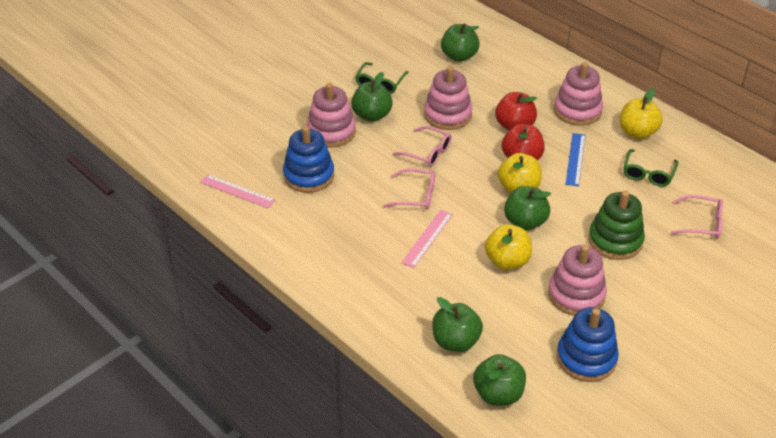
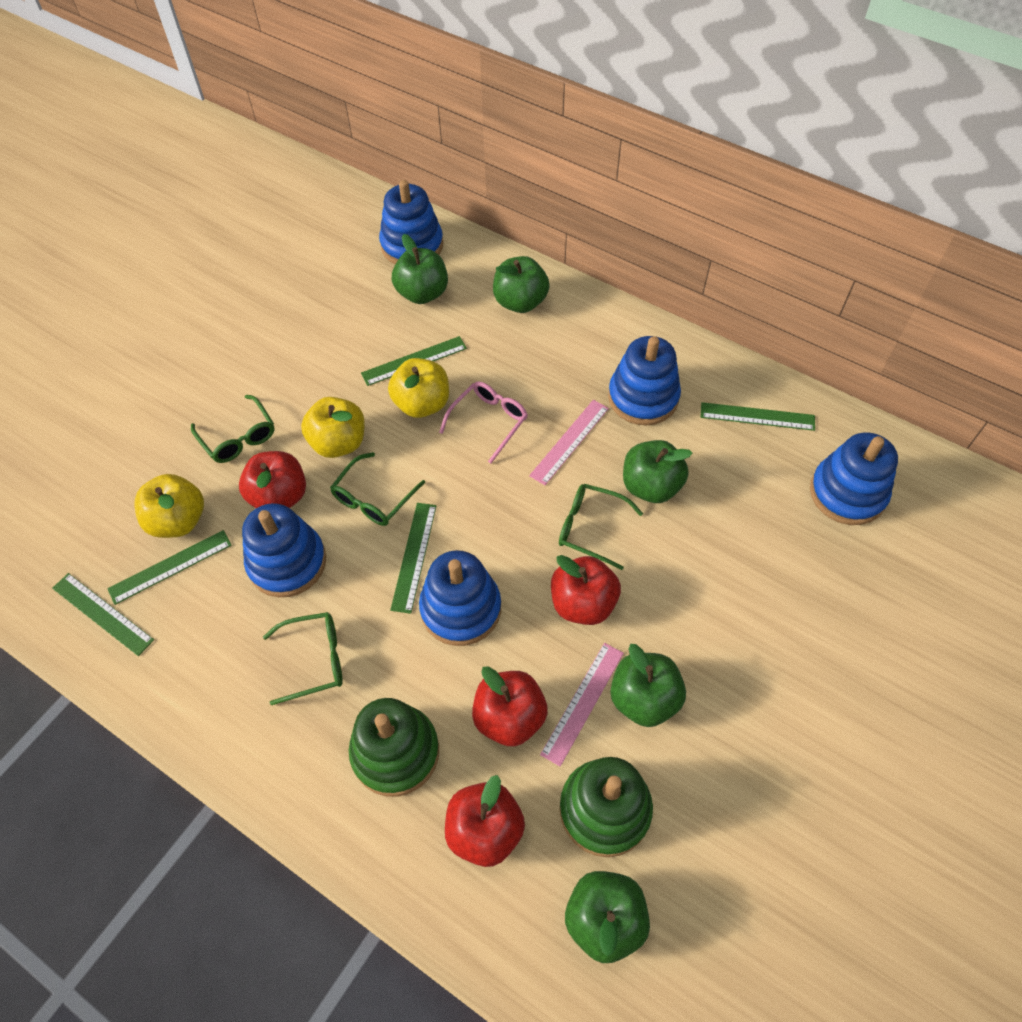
blue ruler: [565,133,586,187] = 1 -> none = 0
blue stacking toy: [283,126,334,193] [557,307,619,382] = 2 -> [242,503,326,597] [379,180,444,264] [419,550,501,646] [608,336,681,425] [810,432,898,525] = 5
green glasses: [355,62,409,94] [623,149,678,187] = 2 -> [191,395,275,463] [263,612,343,705] [330,452,425,526] [559,484,643,570] = 4
green ruler: none = 0 -> [52,573,154,656] [107,530,232,605] [361,336,467,386] [390,503,437,614] [701,402,815,431] = 5
green stacking toy: [588,191,645,260] = 1 -> [349,698,439,797] [559,757,653,857] = 2
pink glasses: [383,169,435,210] [392,126,451,167] [671,195,723,239] = 3 -> [439,382,528,463] = 1
pink stacking toy: [307,83,356,148] [424,66,473,130] [548,245,607,316] [554,62,603,126] = 4 -> none = 0
red apple: [495,92,537,130] [502,124,545,160] = 2 -> [239,451,306,508] [445,775,525,867] [472,666,548,747] [551,555,621,625] = 4

